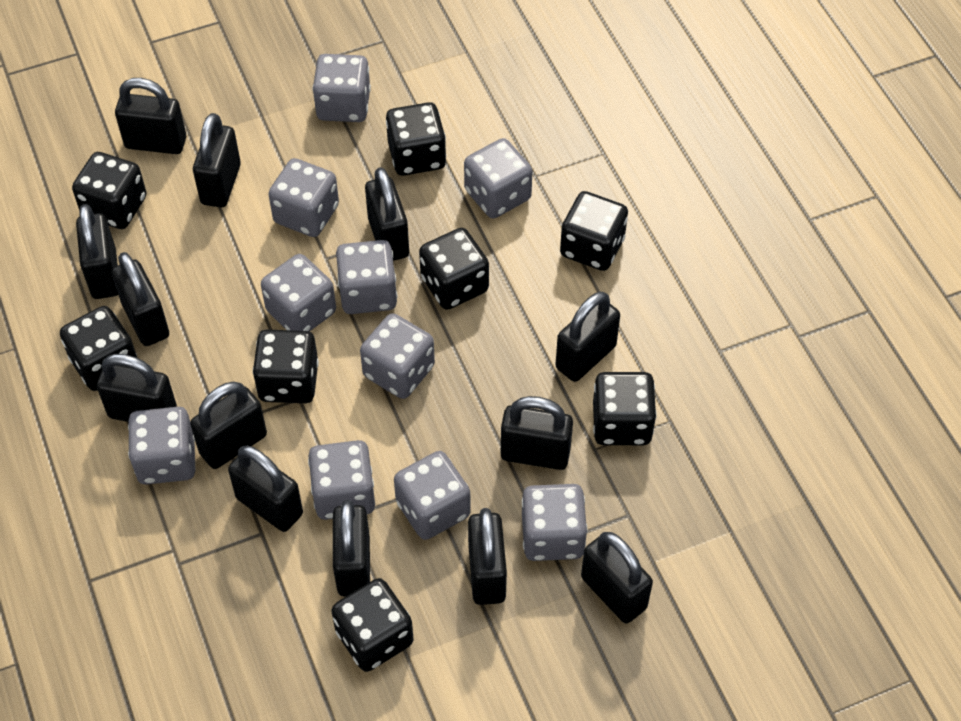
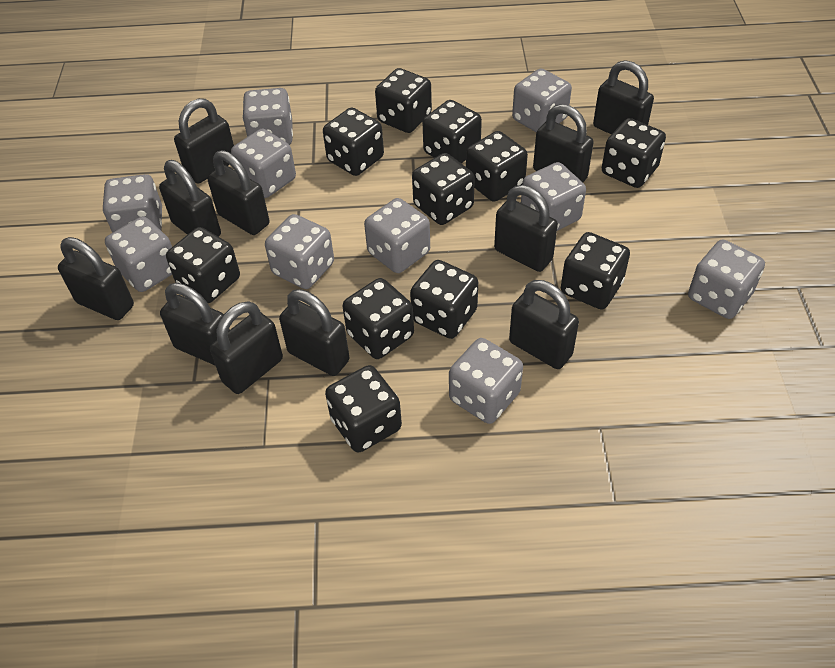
black dice: [60,306,137,391] [72,152,146,229] [253,330,319,403] [331,578,413,672] [386,102,446,176] [419,228,489,310] [560,191,628,271] [593,372,657,445] = 8 -> [166,227,240,303] [323,108,384,176] [325,365,402,453] [343,278,414,359] [375,68,432,133] [410,260,478,339] [412,153,475,225] [423,100,482,164] [466,131,528,202] [561,232,630,310] [602,118,666,188] = 11
black padlock: [76,204,118,299] [97,354,177,422] [112,252,169,346] [115,78,186,154] [190,382,267,469] [193,113,241,207] [228,445,303,532] [333,500,370,596] [365,167,409,261] [468,508,507,605] [501,396,573,470] [555,292,620,382] [581,532,653,623] = 13 -> [58,237,134,320] [159,160,221,237] [160,283,230,365] [174,98,234,184] [207,150,270,235] [210,301,283,394] [279,289,349,376] [494,185,558,272] [509,280,579,369] [533,104,594,182] [593,60,654,134] = 11

